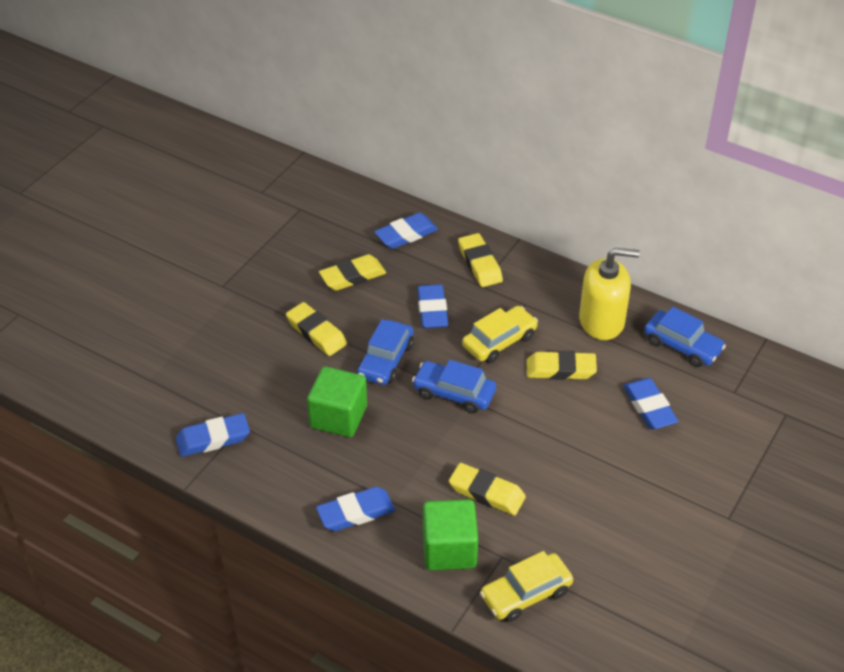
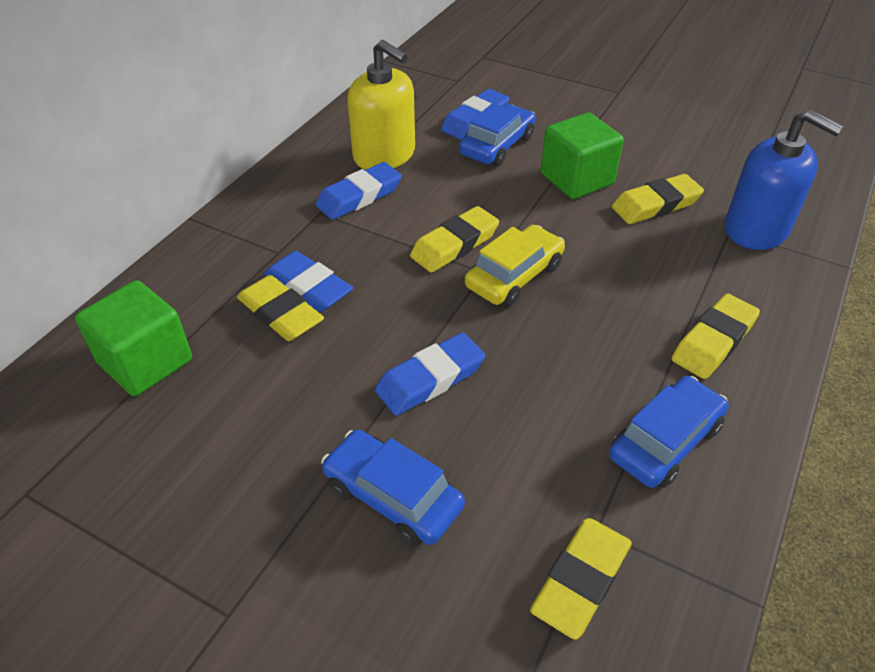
blue eraser: [176,413,250,457] [316,487,395,531] [374,213,438,249] [417,284,448,328] [623,378,679,429] = 5 -> [264,251,353,312] [316,162,402,220] [375,333,485,416] [441,89,510,140] = 4
blue soap dispenser: none = 0 -> [725,109,844,250] = 1
yellow car: [462,306,538,363] [480,551,573,622] = 2 -> [465,225,565,306] = 1

